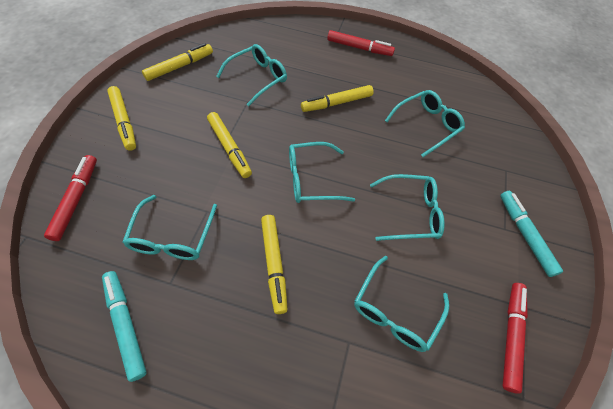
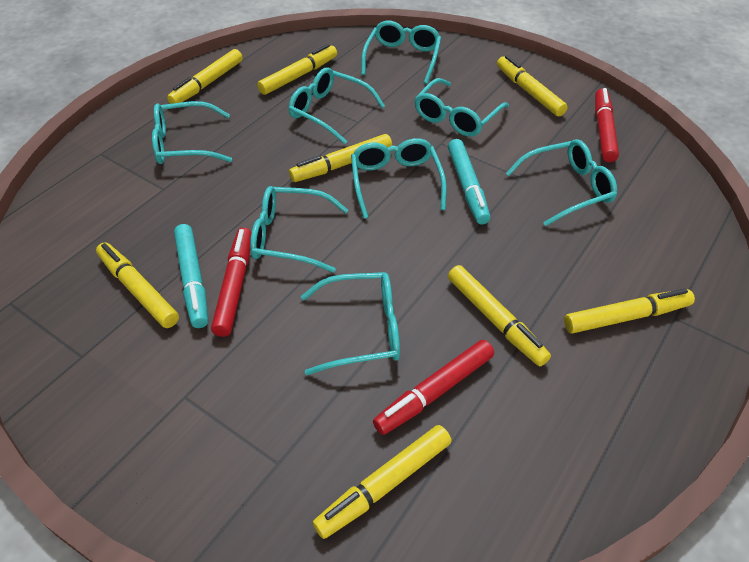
turquoise glasses: [123,195,217,260] [216,44,287,107] [289,142,355,203] [354,256,449,352] [370,174,445,241] [385,90,465,157] = 6 -> [152,101,232,164] [250,186,348,273] [288,67,385,145] [301,272,400,375] [351,138,447,219] [361,21,441,84] [415,78,509,137] [506,139,617,226] = 8
yellow marker: [107,86,136,151] [142,43,213,81] [207,112,252,178] [261,215,288,314] [301,85,374,112] = 5 -> [96,242,179,328] [167,49,243,104] [257,44,337,95] [289,134,392,182] [313,425,452,539] [448,265,551,367] [497,55,568,117] [564,289,695,333] = 8

